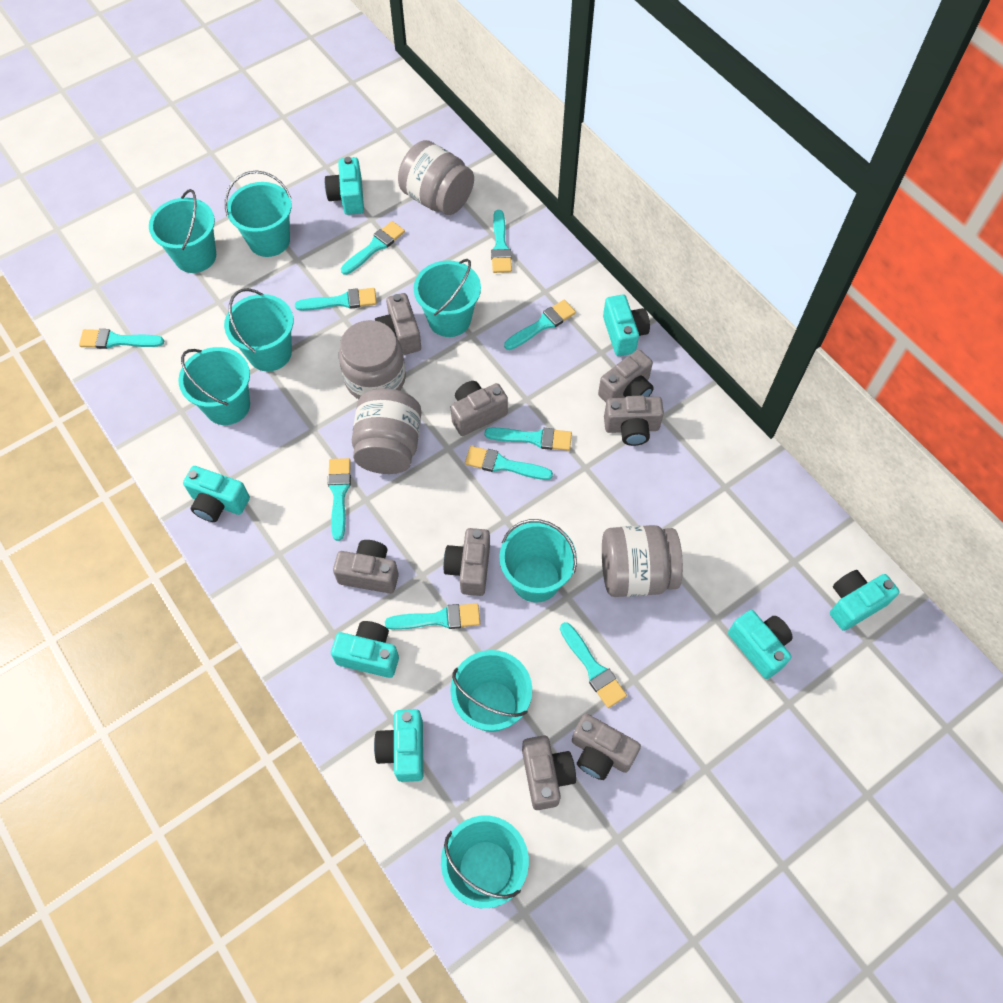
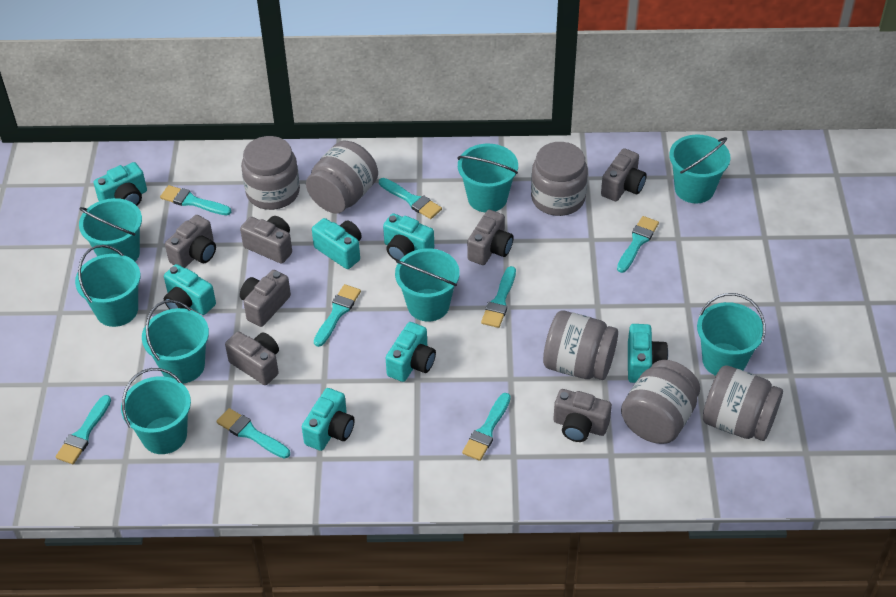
grey camera: [333,540,399,594] [375,293,421,355] [443,528,490,596] [451,381,508,436] [522,735,576,810] [572,714,641,780] [598,349,654,402] [604,395,664,446] = 8 -> [165,215,216,268] [225,331,279,385] [240,216,292,264] [240,270,291,327] [467,210,513,265] [554,389,612,442] [601,148,647,201] = 7
grey jar: [339,320,406,399] [352,388,421,474] [398,140,474,215] [602,525,683,597] = 4 -> [241,136,300,210] [306,141,378,213] [531,142,588,216] [543,310,618,380] [621,360,700,444] [703,365,783,441] = 6
turquoise brush: [79,329,164,349] [295,288,377,311] [328,458,351,541] [341,221,405,275] [385,603,480,630] [465,446,553,480] [484,428,572,451] [491,210,512,273] [504,300,576,350] [560,622,627,708] = 10 -> [56,395,111,464] [160,185,231,215] [216,408,290,459] [314,284,361,347] [379,178,442,219] [462,393,511,461] [481,266,516,328] [617,216,659,273] = 8

